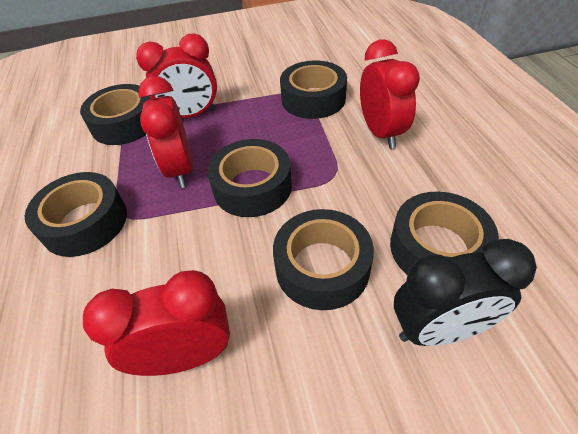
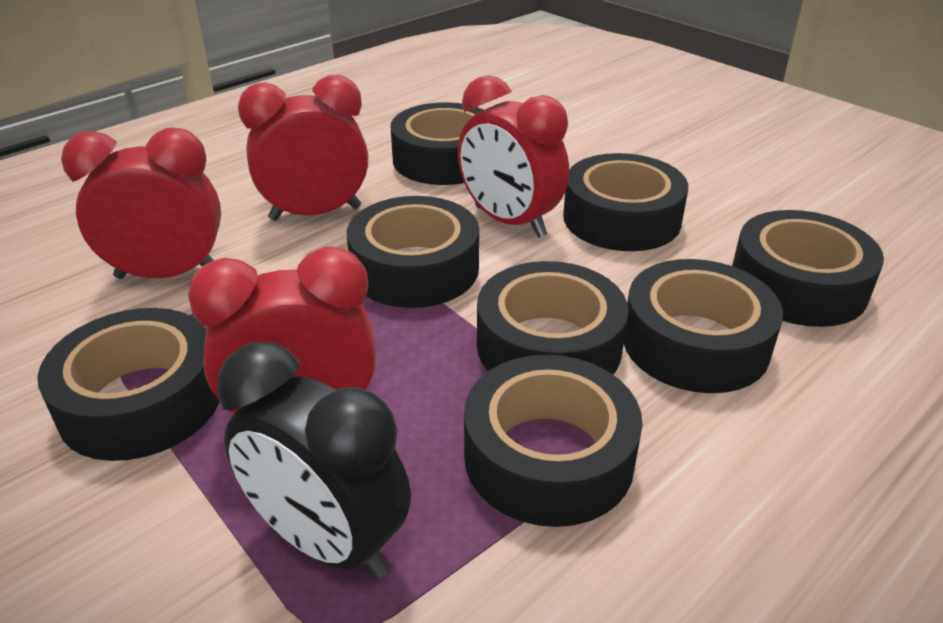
black tape: [25,172,127,257] [80,84,150,145] [207,139,292,217] [273,209,374,310] [280,60,347,119] [390,192,499,274] = 6 -> [37,308,220,461] [347,196,479,308] [391,102,484,185] [464,355,643,527] [477,261,629,375] [563,153,688,251] [624,259,783,393] [732,210,884,327] = 8

